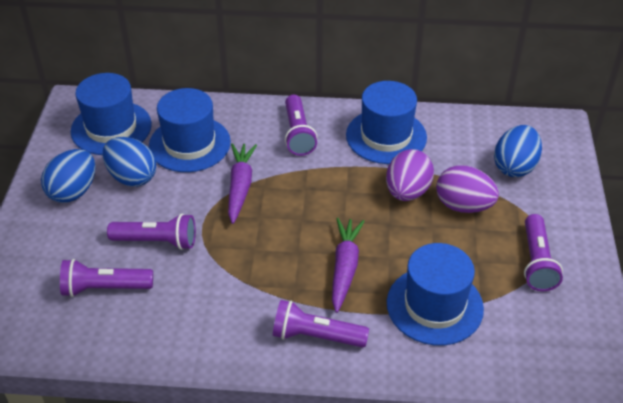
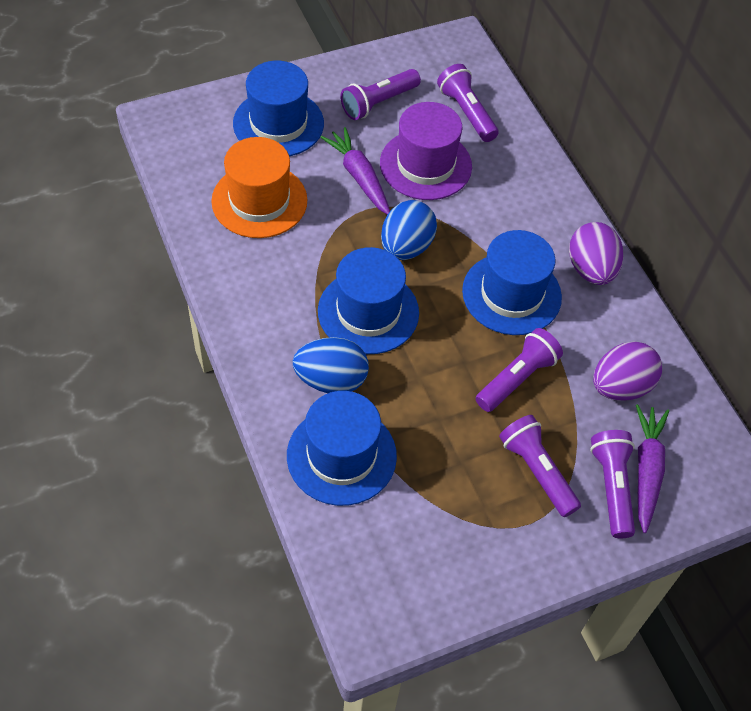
blue egg: [41,149,95,203] [103,137,156,187] [494,125,542,177] = 3 -> [293,337,369,393] [381,200,437,260] = 2
orange hat: none = 0 -> [211,137,307,238] = 1
purple hat: none = 0 -> [380,102,472,200] = 1

